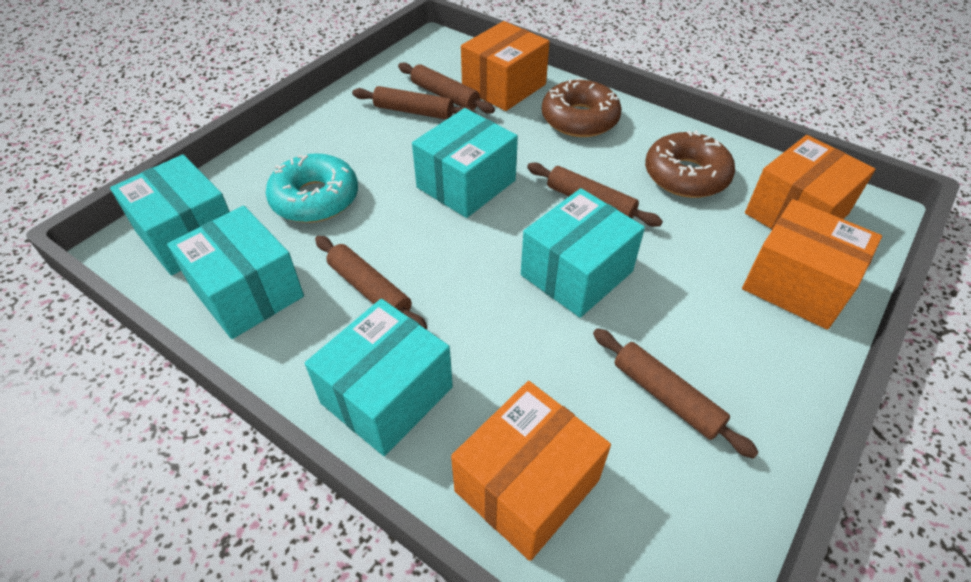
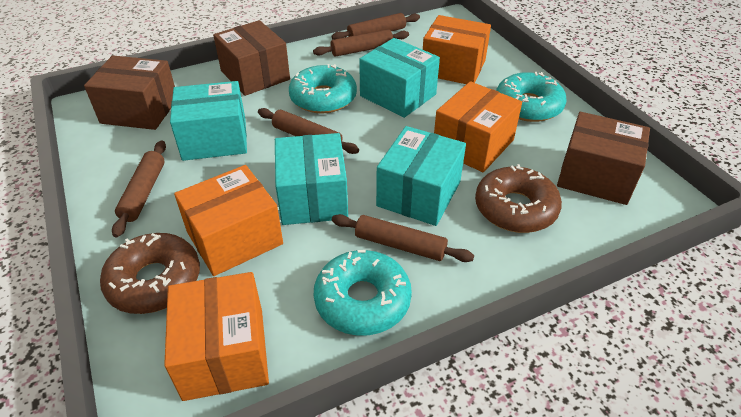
brown box: none = 0 -> [84,55,175,130] [213,20,290,96] [557,112,650,205] = 3
turquoise box: [110,154,230,275] [167,206,304,339] [305,299,453,456] [412,108,518,218] [521,188,645,318] = 5 -> [170,81,247,161] [275,133,348,225] [359,38,440,118] [376,126,466,226] = 4
turquoise donut: [266,153,358,223] = 1 -> [289,64,357,114] [314,250,412,336] [496,72,567,122] = 3

